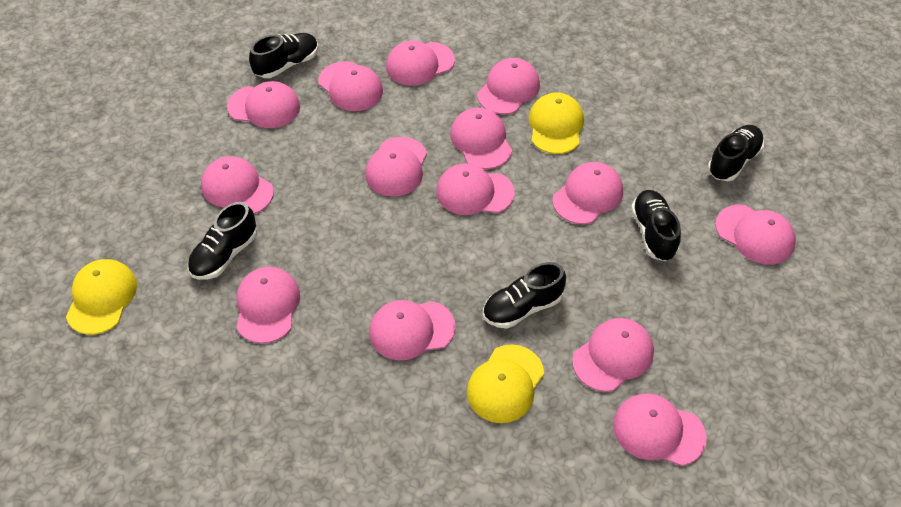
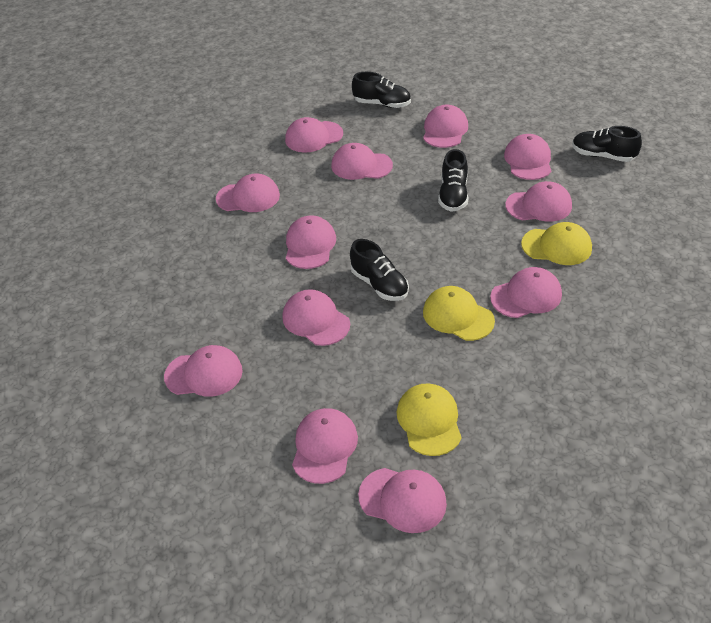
black shoe: [188,202,257,280] [249,33,318,78] [483,262,566,329] [631,190,681,261] [708,125,764,181] = 5 -> [350,239,409,301] [352,72,411,108] [438,149,468,212] [572,126,642,162] = 4
pink cap: [201,156,274,214] [227,81,300,128] [236,267,300,343] [318,61,383,111] [365,137,427,197] [369,300,455,360] [386,40,455,86] [436,163,515,215] [450,107,512,169] [477,58,540,115] [552,162,623,224] [572,318,654,392] [613,393,707,466] [715,204,796,265] = 14 -> [164,345,243,397] [216,174,280,212] [282,289,350,346] [285,117,343,152] [286,215,336,269] [292,408,358,484] [331,143,393,180] [358,468,447,533] [423,105,468,148] [490,267,562,318] [504,134,551,180] [505,181,572,222] = 12

